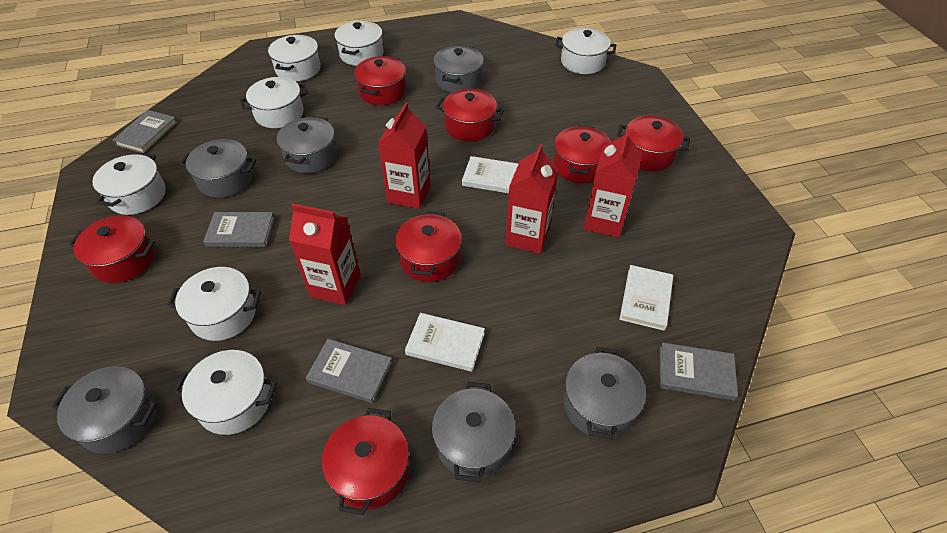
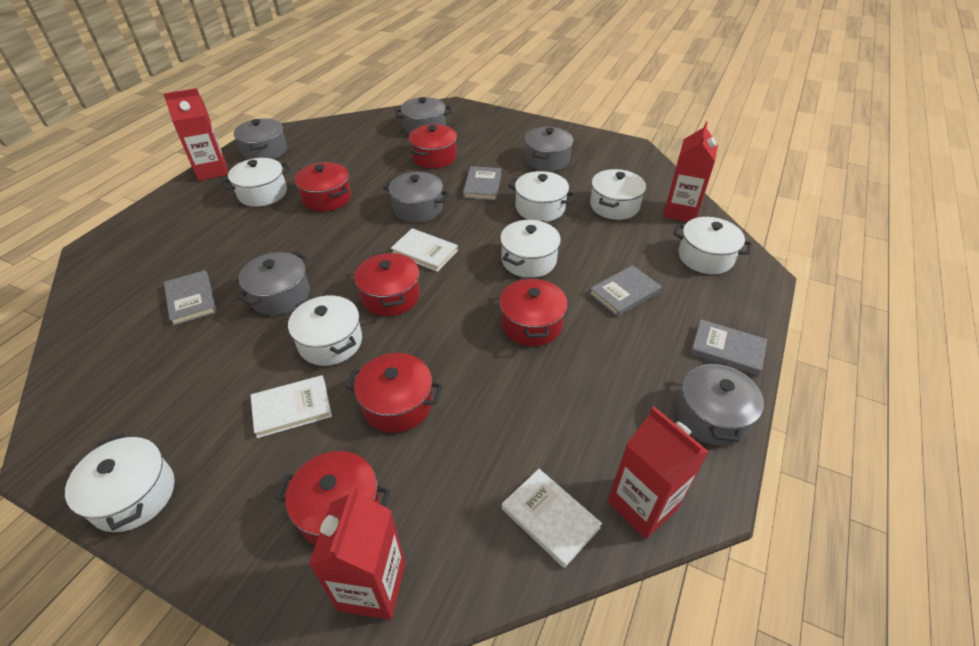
red pot: [69,215,155,283] [322,408,409,515] [354,56,406,105] [395,211,462,282] [436,89,504,141] [554,125,611,183] [617,115,690,171] = 7 -> [275,451,390,545] [295,162,351,212] [345,353,443,433] [354,251,420,316] [409,124,457,168] [500,277,568,346] = 6

